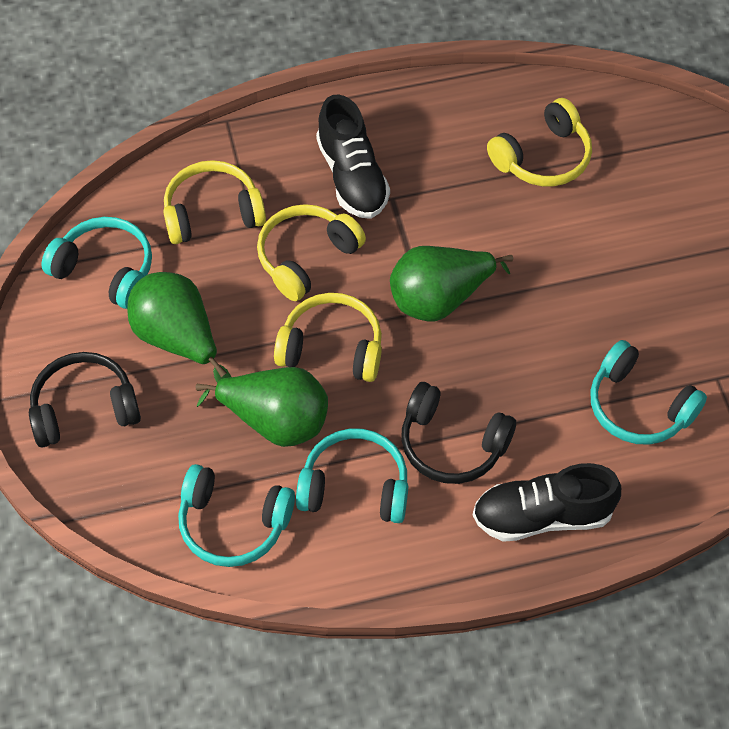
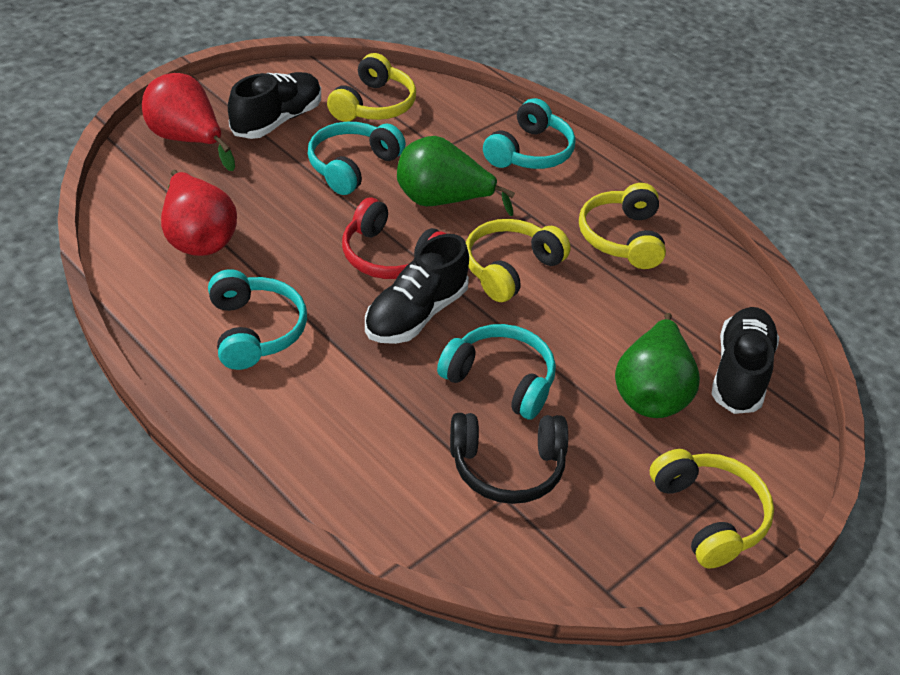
black headphones: [29,352,141,447] [401,382,516,484] = 2 -> [450,413,568,504] = 1
black shoe: [316,94,390,219] [472,463,621,542] = 2 -> [228,72,321,139] [365,234,469,344] [712,307,779,414] = 3
green pear: [127,272,231,383] [196,367,328,447] [390,246,513,321] = 3 -> [397,136,515,216] [615,313,700,418] = 2
red headphones: none = 0 -> [342,197,446,279] = 1
red pear: none = 0 -> [142,73,235,171] [161,170,237,256] = 2

